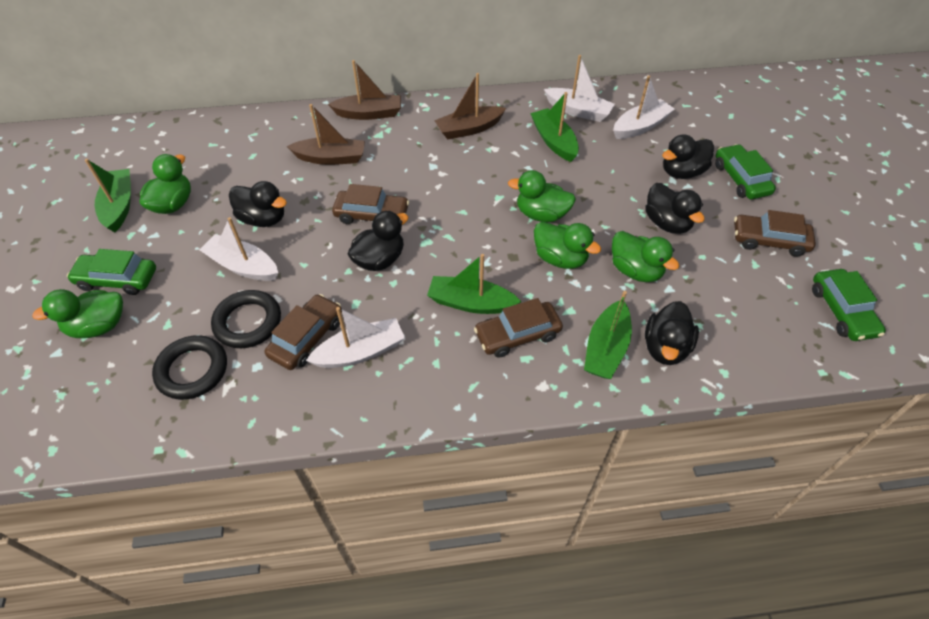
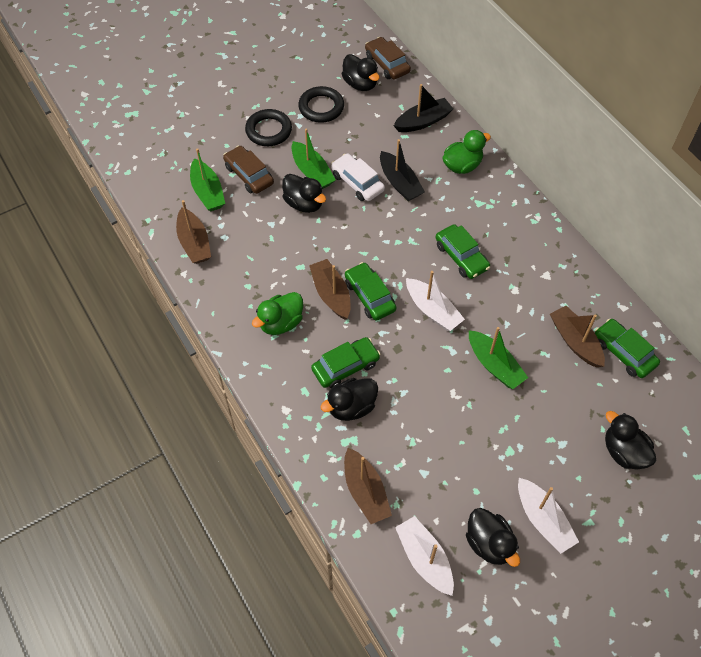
black boat: none = 0 -> [380,139,425,201] [394,84,453,132] = 2
brown boat: [287,104,365,165] [328,60,401,120] [434,73,506,139] = 3 -> [176,200,211,264] [309,259,351,320] [344,448,392,524] [550,306,605,367] = 4
brown car: [265,294,342,370] [332,184,409,224] [474,298,563,358] [734,210,816,257] = 4 -> [223,146,274,194] [365,37,411,80] = 2
green boat: [85,159,131,232] [427,254,521,314] [530,92,579,162] [584,291,632,379] = 4 -> [190,148,225,211] [291,129,336,189] [469,327,528,389] = 3
green car: [67,249,156,295] [715,144,776,199] [812,269,886,341] = 3 -> [311,337,380,388] [345,262,396,321] [435,224,490,279] [595,319,660,378] = 4
green duck: [32,289,123,338] [140,154,191,214] [508,170,576,222] [534,221,601,269] [612,231,679,282] = 5 -> [252,292,303,335] [443,130,491,174] = 2
white boat: [199,217,278,281] [306,307,405,368] [544,55,615,122] [613,75,675,139] = 4 -> [395,516,454,596] [406,271,465,331] [518,478,579,554] = 3
white car: none = 0 -> [331,153,385,201] = 1

